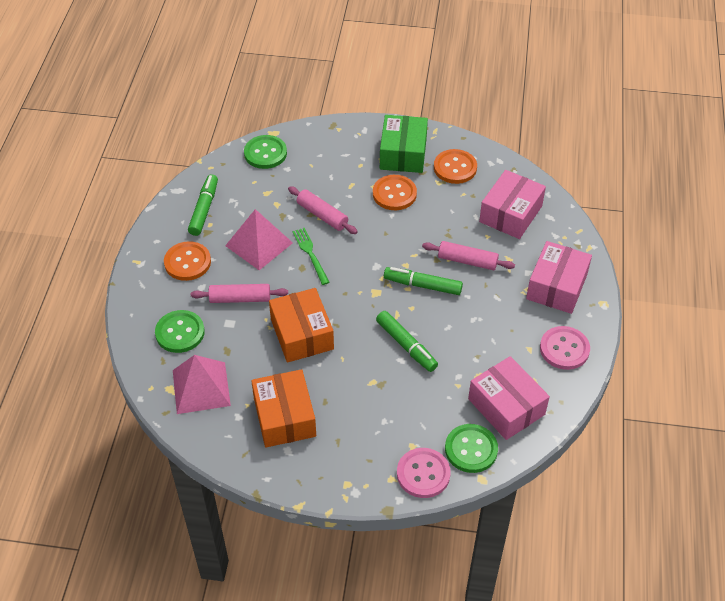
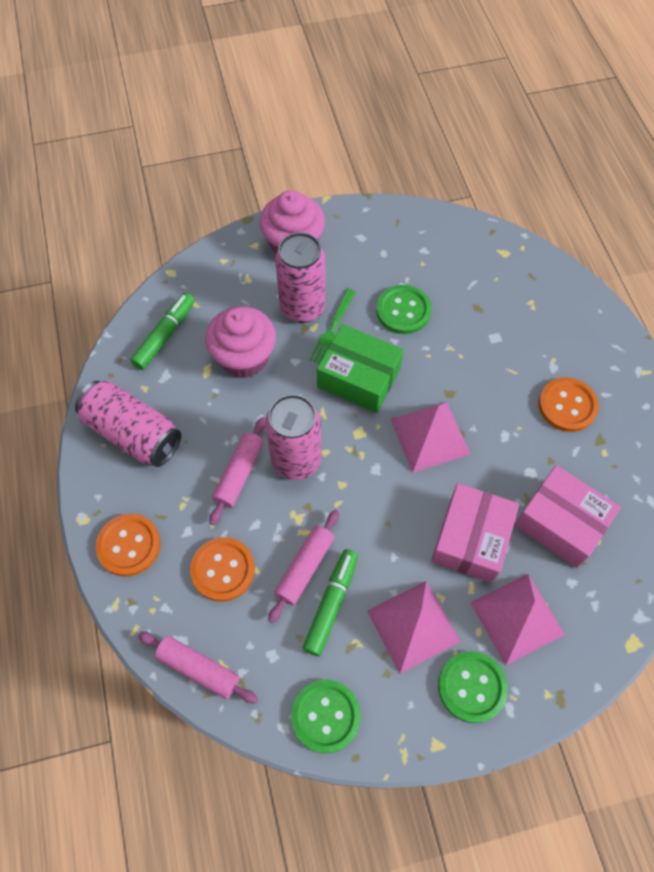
green marker: [188,174,218,236] [376,311,438,372] [384,267,463,295] = 3 -> [130,293,195,370] [303,549,358,656] = 2
orange box: [251,369,316,447] [269,288,334,363] = 2 -> none = 0
pink box: [468,356,550,440] [479,170,546,239] [526,241,592,314] = 3 -> [431,483,519,583] [514,465,621,568] = 2
pink button: [397,448,451,498] [540,326,590,370] = 2 -> none = 0
pink can: none = 0 -> [75,381,181,467] [265,394,321,480] [275,232,325,323] = 3
pink cupcake: none = 0 -> [205,306,276,378] [259,190,325,255] = 2
pink pyramid: [173,355,231,414] [225,209,293,270] = 2 -> [367,581,460,674] [390,402,470,473] [470,574,565,665] = 3

